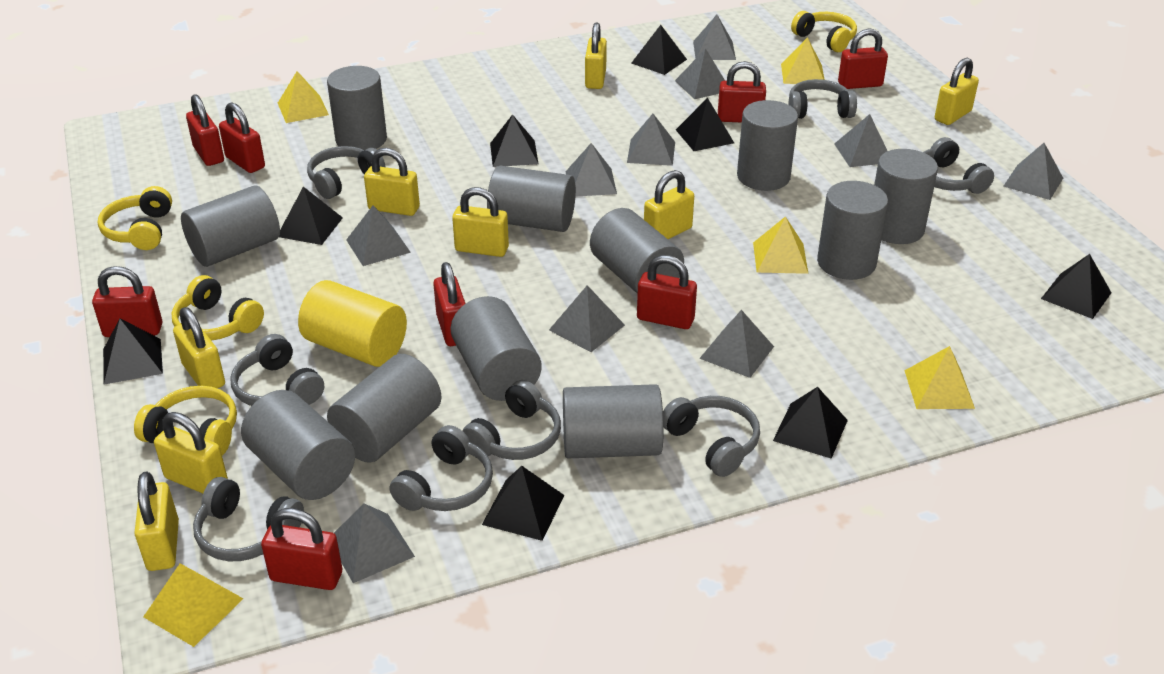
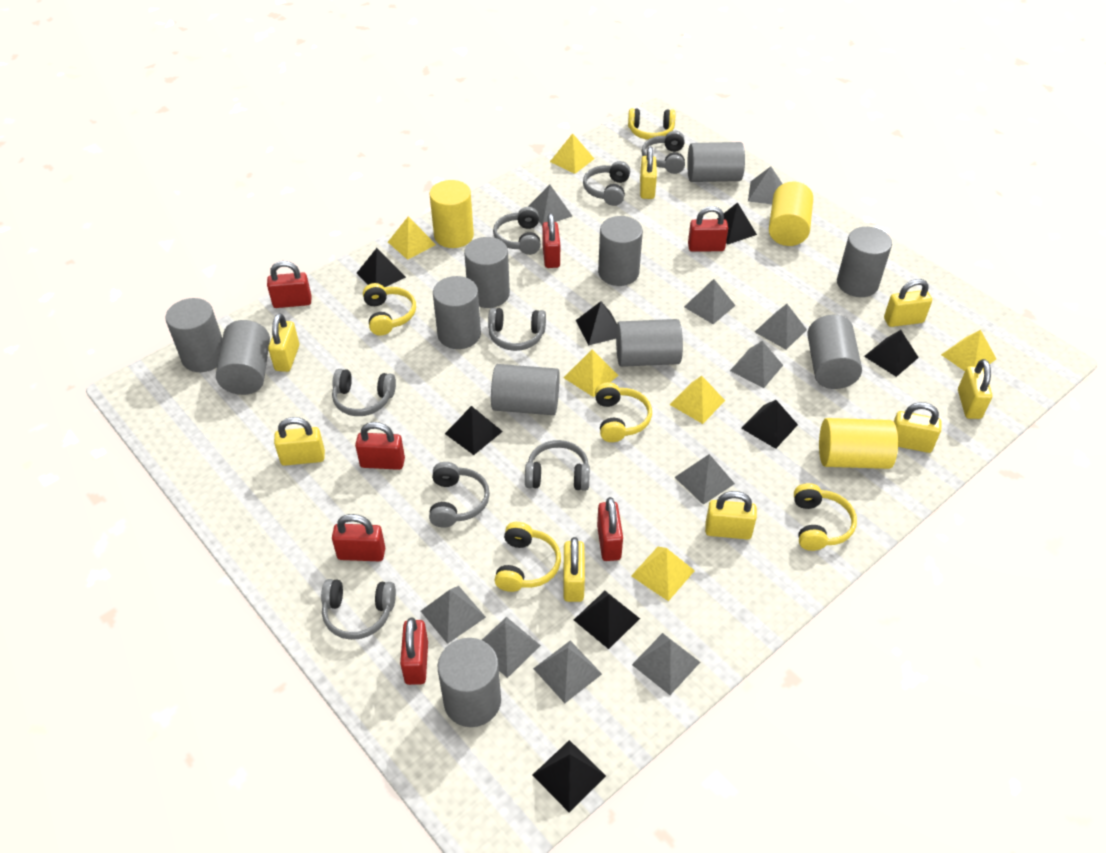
red padlock: [92,266,163,337] [186,94,224,166] [219,102,265,173] [261,508,342,590] [433,262,466,346] [637,255,697,329] [718,61,766,122] [838,28,888,89] = 8 -> [267,261,311,308] [332,514,385,561] [355,422,405,470] [400,618,428,685] [542,213,560,268] [597,497,623,561] [688,206,728,252] = 7
yellow cylinder: [298,280,407,367] = 1 -> [429,180,474,248] [769,181,813,246] [819,418,898,469] = 3
yellow headphones: [98,186,172,250] [134,386,237,455] [172,275,264,341] [791,11,857,52] = 4 -> [363,283,416,335] [494,522,561,592] [595,382,652,442] [628,108,675,140] [794,483,857,551] = 5
yellow pyramid: [143,564,243,647] [278,71,329,123] [753,216,808,274] [781,37,825,84] [904,346,975,409] = 5 -> [388,216,436,260] [550,133,594,174] [564,350,619,397] [631,547,695,601] [670,376,725,424] [941,330,996,371] = 6

